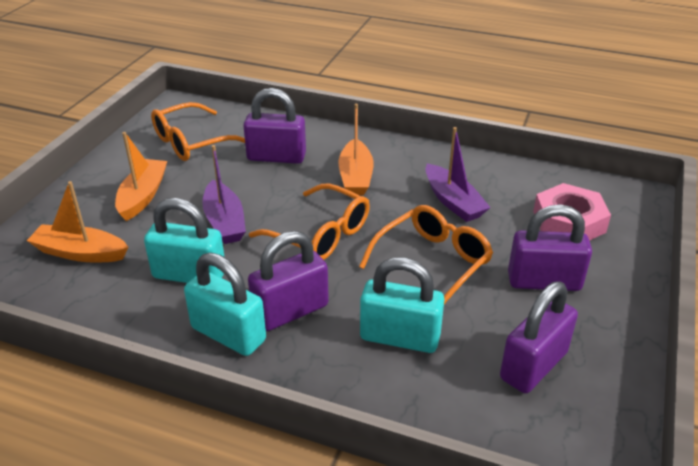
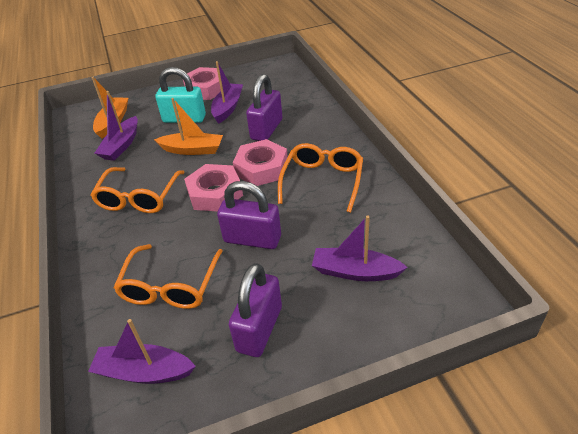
orange boat: [27,181,129,262] [115,132,167,221] [338,104,374,195] = 3 -> [91,76,128,139] [154,98,223,155] = 2
pink nut: [533,183,611,241] = 1 -> [183,67,221,100] [184,164,243,212] [233,139,288,186] = 3
purple boat: [202,145,246,244] [425,127,491,222] = 2 -> [88,319,196,384] [94,91,138,161] [211,61,243,124] [312,216,408,281] = 4
purple padlock: [243,88,306,164] [248,231,329,331] [500,282,578,393] [508,204,592,291] = 4 -> [217,181,281,249] [229,263,282,357] [246,74,283,141] = 3
turquoise padlock: [144,198,224,283] [184,253,266,356] [360,257,445,353] = 3 -> [155,67,206,123] = 1

